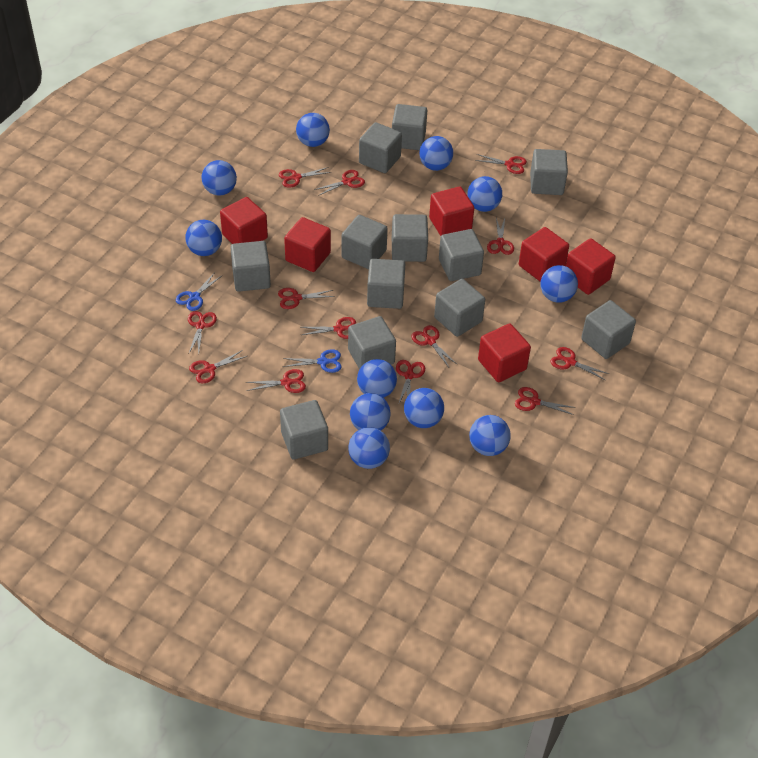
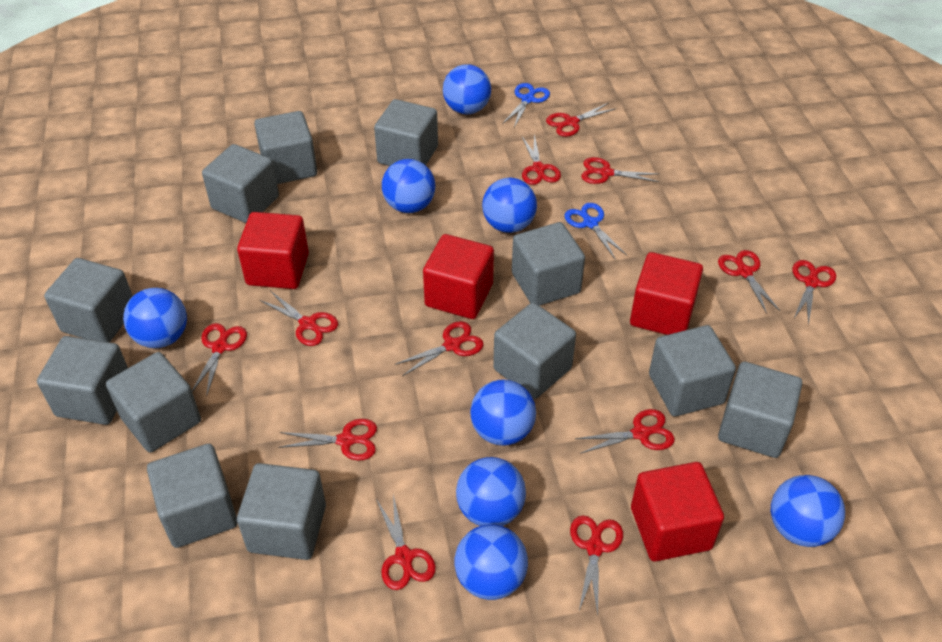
blue ball: [185,220,222,256] [201,160,237,196] [296,113,330,147] [348,427,390,469] [350,393,391,431] [357,359,397,398] [404,388,444,428] [419,136,453,171] [467,176,502,212] [469,415,511,456] [541,265,578,303] = 11 -> [123,288,187,348] [382,159,436,213] [443,64,491,114] [454,524,528,600] [456,457,526,526] [470,380,536,446] [482,178,537,233] [771,475,845,547] = 8
red cube: [220,197,268,244] [284,217,331,272] [429,186,474,236] [478,324,531,382] [519,227,569,282] [566,238,616,295] = 6 -> [237,212,309,289] [423,234,494,319] [630,252,703,335] [631,462,724,562] = 4
red scissors: [188,311,217,353] [189,350,247,383] [246,369,306,393] [278,288,335,309] [279,167,331,188] [301,317,356,339] [314,170,365,196] [396,360,425,405] [411,325,457,367] [475,154,527,174] [487,218,514,255] [515,387,576,415] [551,347,609,380] = 13 -> [192,323,247,397] [260,291,338,346] [278,419,377,461] [376,495,436,590] [394,321,484,376] [522,134,561,185] [546,103,616,137] [570,516,623,615] [575,409,675,454] [581,157,660,184] [718,250,780,314] [793,260,836,325] = 12

